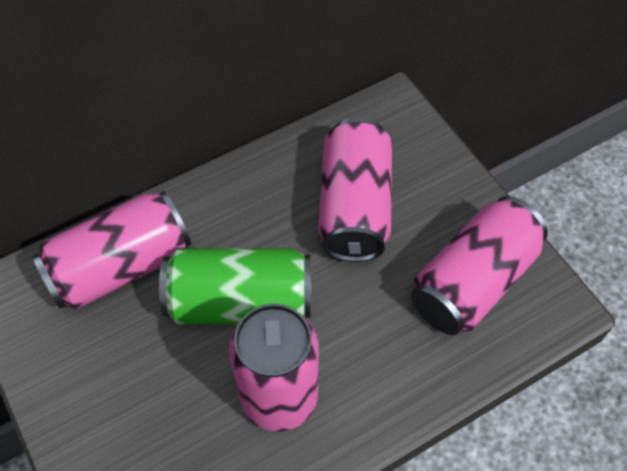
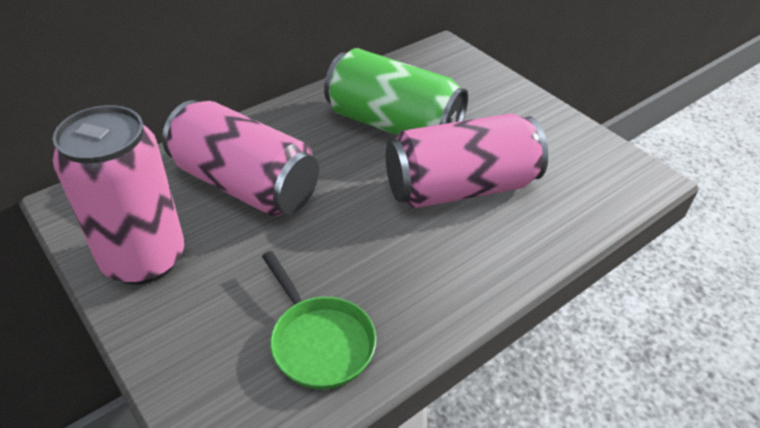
green pan: none = 0 -> [262,251,376,390] = 1
pink can: [32,191,191,309] [229,304,319,431] [318,117,392,262] [411,196,548,335] = 4 -> [53,105,184,285] [162,100,319,216] [386,113,548,208] = 3

